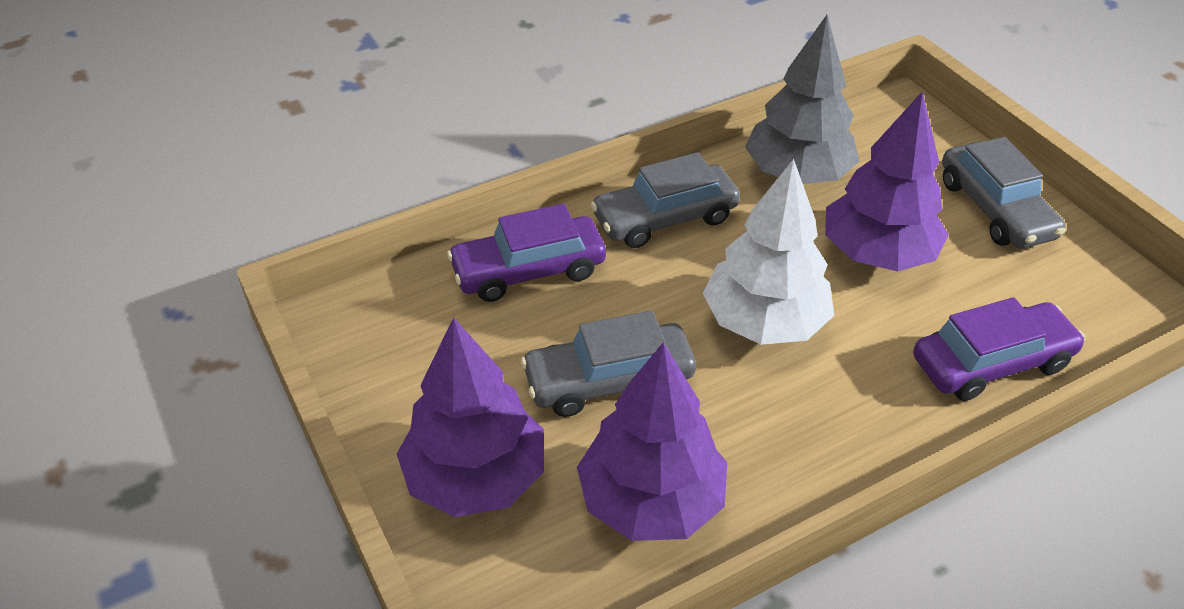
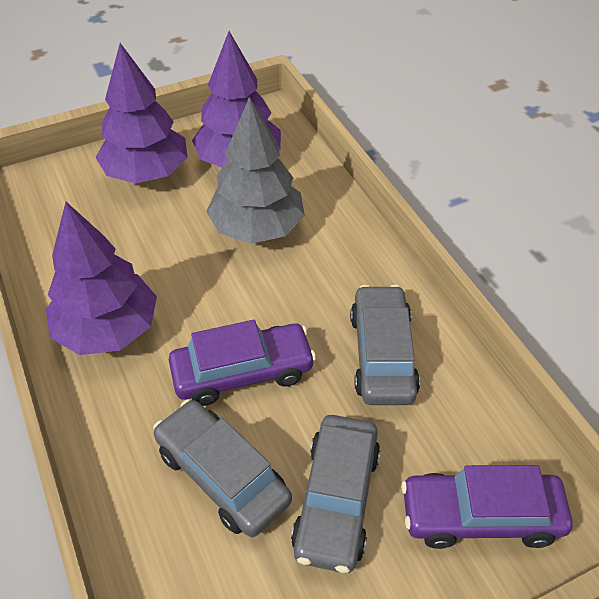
white tree: [703,159,834,345] = 1 -> none = 0

